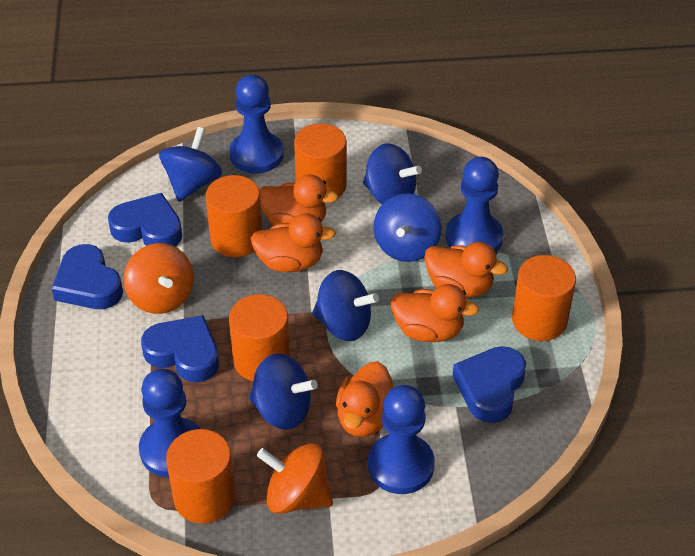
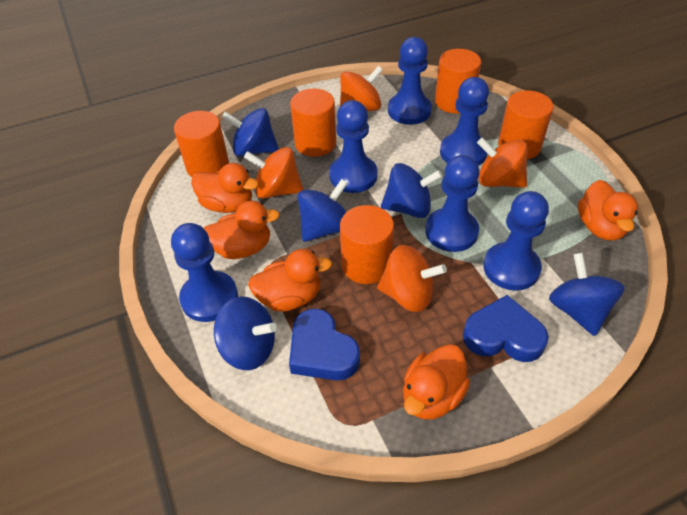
blue heart: [52,244,123,309] [108,193,182,247] [141,315,219,382] [453,346,526,423] = 4 -> [289,308,360,380] [463,295,549,362] = 2
blue pawn: [139,369,201,477] [229,74,284,174] [368,385,435,494] [445,157,504,251] = 4 -> [171,223,238,322] [329,100,377,193] [388,37,432,125] [425,155,480,252] [440,77,489,166] [484,191,549,291] = 6
orange spinning top: [124,243,194,314] [257,443,333,514] = 2 -> [244,147,304,199] [340,66,383,111] [377,245,447,312] [477,138,528,188] = 4

